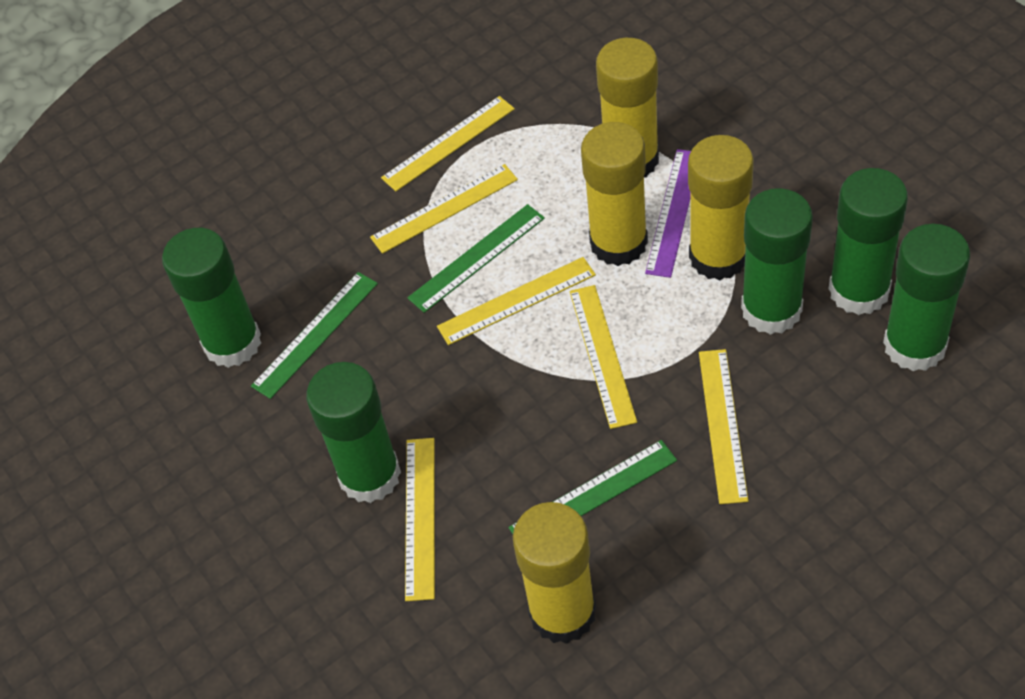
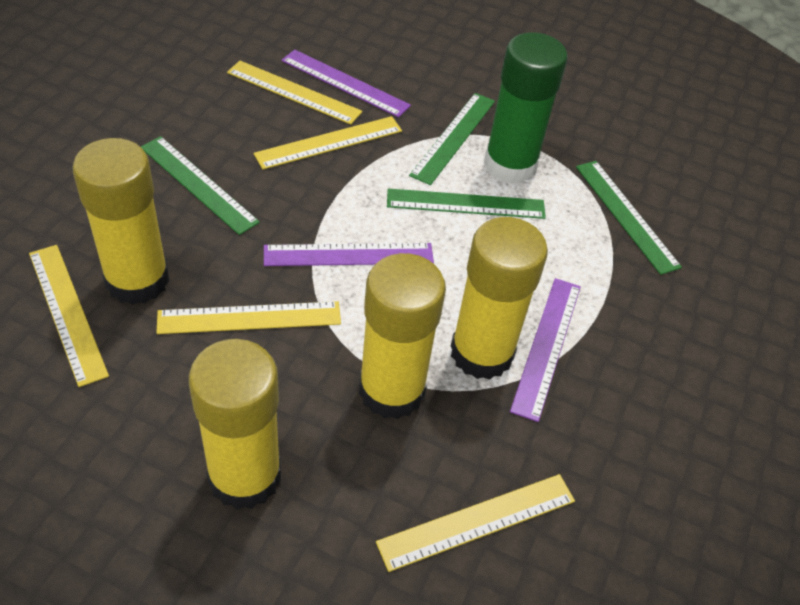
green glue stick: [162,228,261,368] [306,362,401,503] [741,188,813,335] [829,168,908,315] [883,224,970,371] = 5 -> [484,32,568,184] = 1
green ruler: [251,272,378,399] [407,204,545,313] [508,440,677,534] = 3 -> [141,136,260,235] [387,189,546,219] [409,93,495,185] [576,161,682,275] = 4
purple ruler: [645,149,691,278] = 1 -> [264,243,434,266] [281,50,411,117] [510,278,581,422] = 3
yellow ruler: [370,164,518,254] [381,96,515,191] [405,438,435,601] [437,257,596,345] [569,285,637,429] [699,349,749,504] = 6 -> [29,245,109,387] [156,301,341,334] [227,61,362,125] [254,116,402,169] [376,474,575,572] = 5

